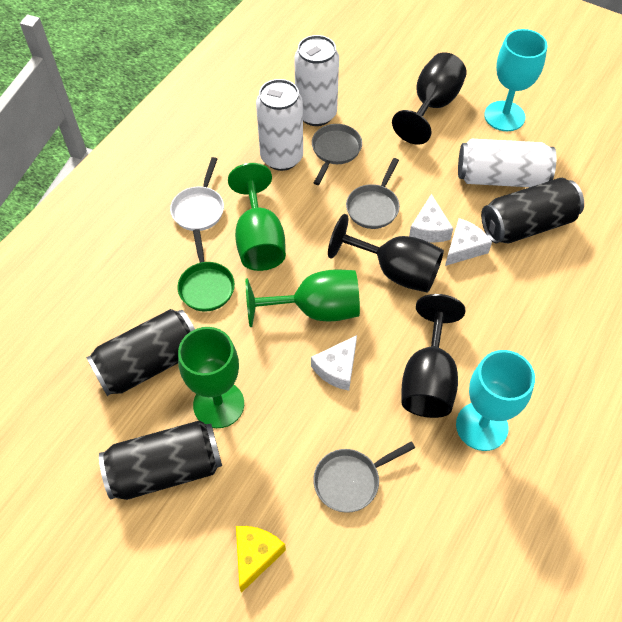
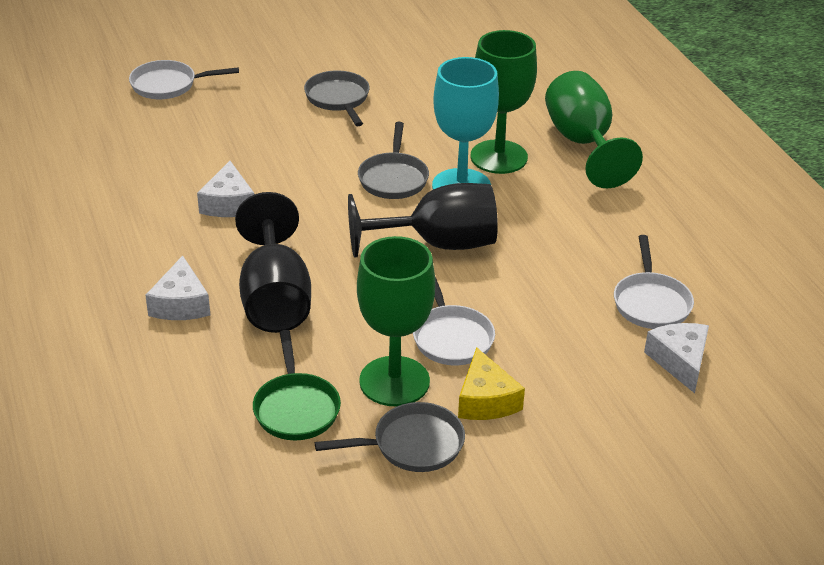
black can: [86,309,195,396] [99,420,222,500] [481,178,584,243] = 3 -> none = 0
black goblet: [328,214,444,293] [392,52,467,145] [401,294,465,418] = 3 -> [235,192,311,333] [348,183,498,258] = 2
turquoise goblet: [456,350,535,451] [484,29,548,131] = 2 -> [432,57,499,189] = 1
white can: [256,79,303,171] [294,35,339,126] [458,139,557,187] = 3 -> none = 0
white pan: [170,157,224,231] = 1 -> [129,60,239,99] [413,277,495,365] [614,235,694,329] = 3

